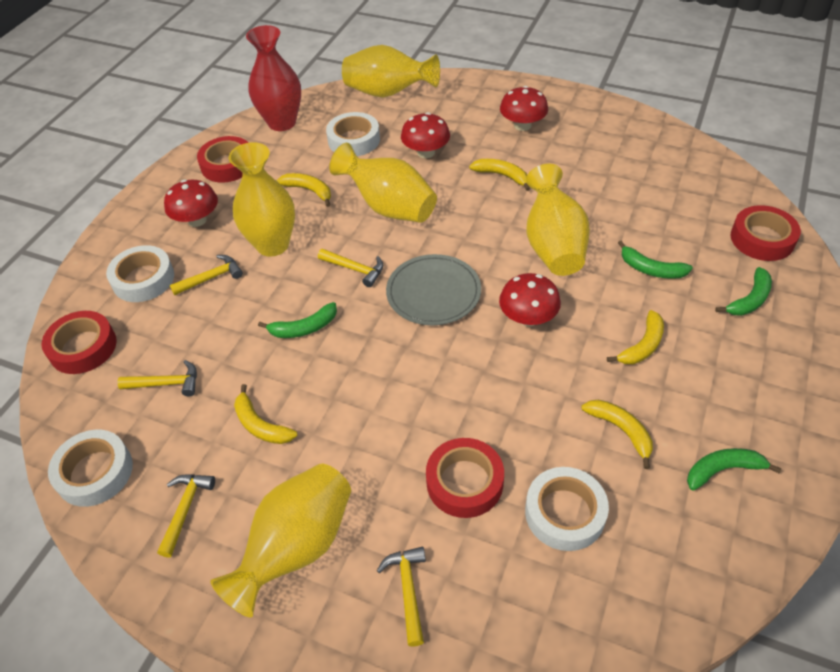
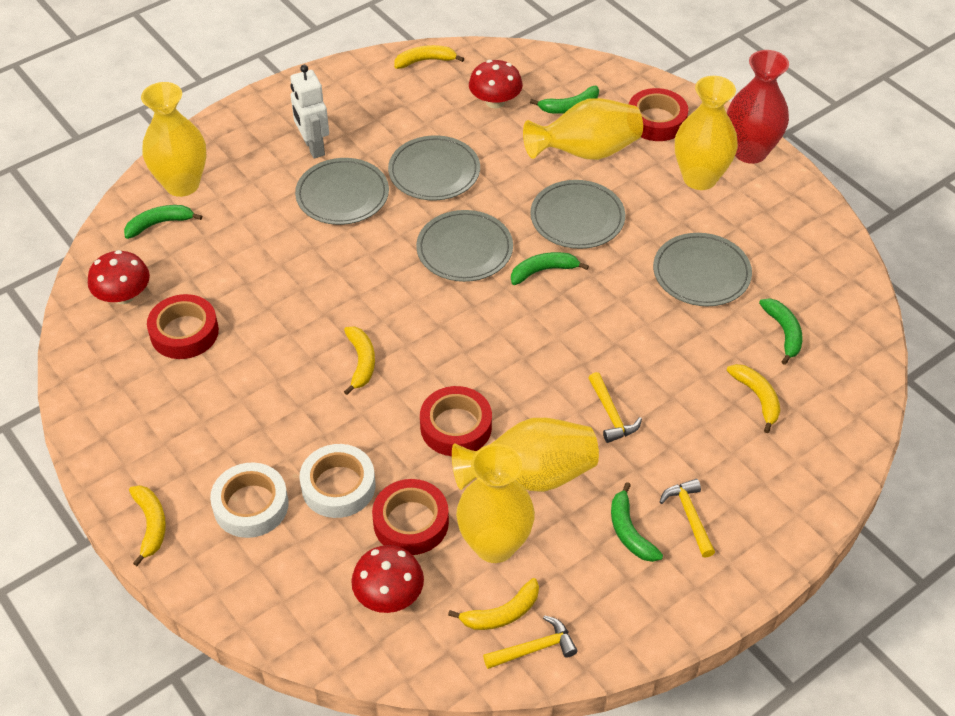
green banana: [258,302,337,338] [618,240,693,279] [687,448,782,491] [715,267,772,316] = 4 -> [124,205,202,239] [511,252,589,285] [530,86,599,114] [611,482,663,562] [759,298,802,365] = 5
grey plate: [386,254,481,325] = 1 -> [295,158,389,225] [388,135,480,200] [416,210,513,282] [530,180,625,249] [653,233,752,306] = 5
red mushroom: [164,180,218,227] [401,112,450,158] [499,273,561,327] [500,86,548,131] = 4 -> [88,250,150,304] [351,545,424,613] [469,60,523,109] = 3
white robot: none = 0 -> [290,65,329,158] = 1
white tape: [48,430,133,507] [106,245,174,302] [326,112,380,156] [525,467,609,551] = 4 -> [210,462,289,538] [299,444,375,518] = 2
yellow hammer: [118,360,197,396] [157,474,215,558] [170,255,243,296] [318,249,383,287] [377,547,426,647] = 5 -> [483,615,578,669] [589,372,642,443] [660,479,715,558] = 3

